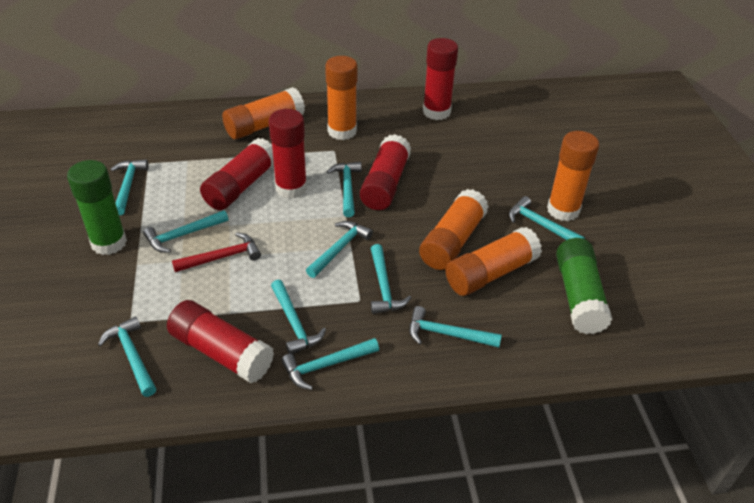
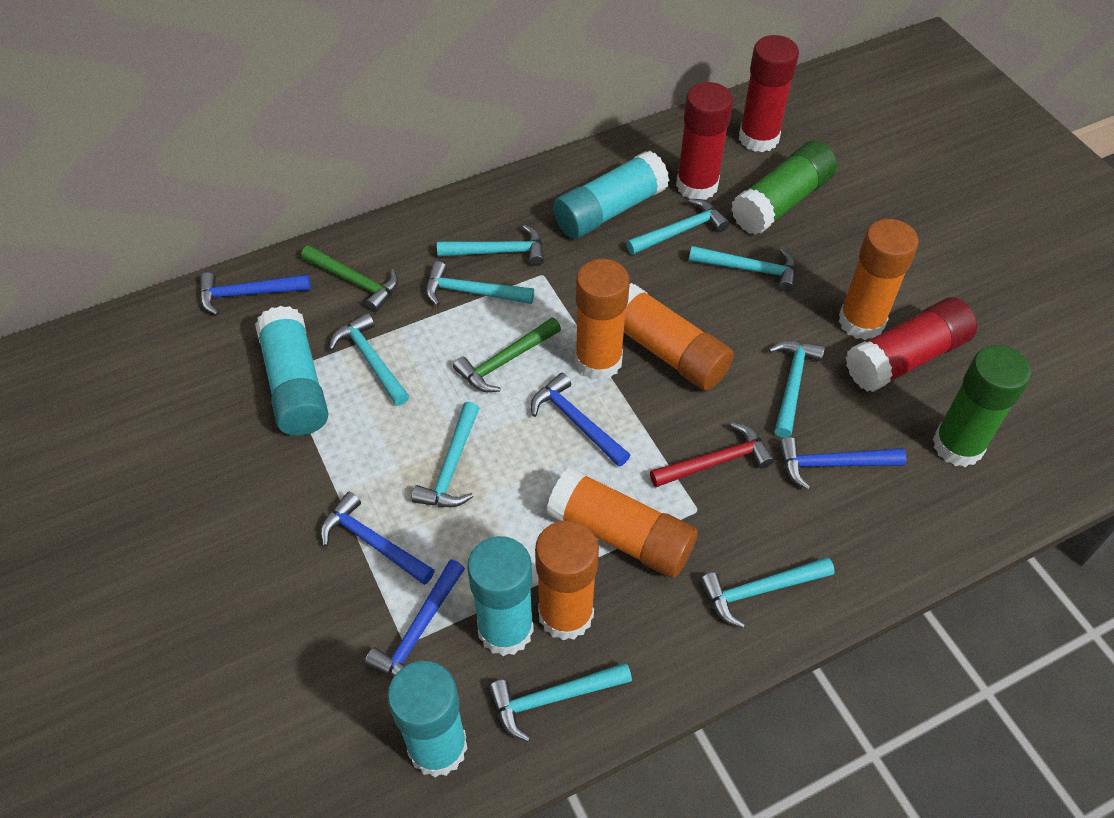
blue hammer: none = 0 -> [200,272,311,315] [320,492,435,585] [365,559,465,678] [531,373,630,467] [779,437,906,490] = 5
green hammer: none = 0 -> [301,245,398,312] [453,317,561,392] = 2
red glue stick: [167,300,274,383] [200,138,274,210] [269,109,307,199] [360,134,411,210] [423,38,458,120] = 5 -> [676,82,733,200] [739,35,799,152] [846,298,977,392] = 3
turquoise glue stick: none = 0 -> [255,306,328,436] [387,661,468,777] [467,536,534,656] [553,151,669,239] = 4
turquoise hammer: [98,316,156,397] [111,159,149,215] [143,210,228,253] [271,280,326,354] [281,338,379,390] [306,221,373,278] [327,162,362,217] [371,244,411,314] [409,306,502,348] [509,196,585,240] = 10 -> [329,313,409,406] [412,402,480,507] [426,261,534,306] [437,225,544,266] [489,663,632,742] [626,199,729,255] [689,246,796,292] [700,557,835,628] [769,341,825,438] = 9

